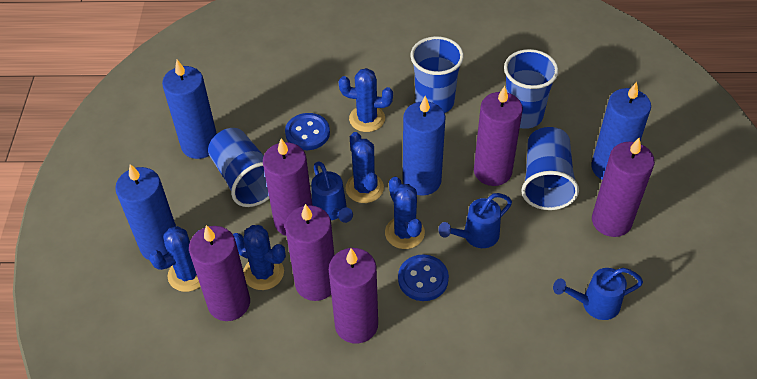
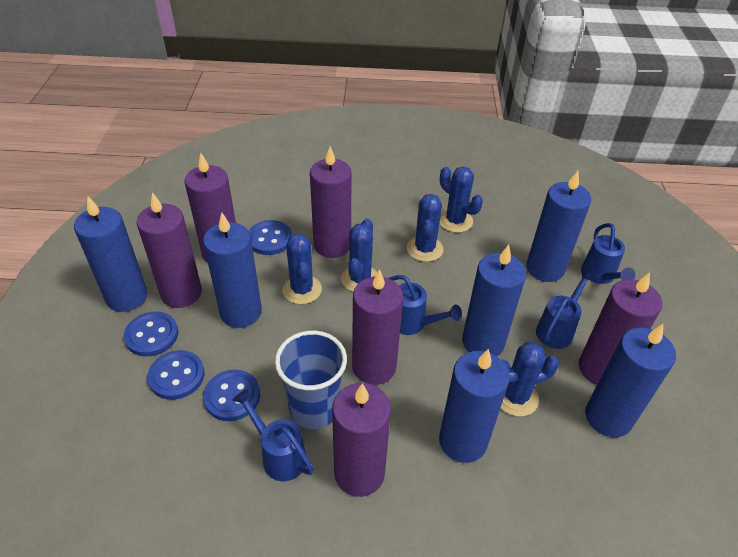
blue button: [285,113,330,150] [398,255,449,301] = 2 -> [124,311,178,357] [147,350,205,400] [203,370,260,421] [249,220,292,255] = 4
blue candle: [115,164,176,260] [162,60,217,159] [403,96,446,196] [591,82,651,180] = 4 -> [74,196,148,312] [203,213,262,328] [439,349,510,463] [462,245,526,356] [527,171,591,282] [585,324,676,437] = 6
blue cup: [208,128,269,207] [410,36,464,113] [504,49,558,129] [522,127,579,210] = 4 -> [275,331,347,429] = 1
blue watering can: [311,162,353,223] [439,193,512,248] [553,268,643,320] = 3 -> [232,389,314,481] [389,275,462,335] [536,269,596,349] [581,223,635,284] = 4

